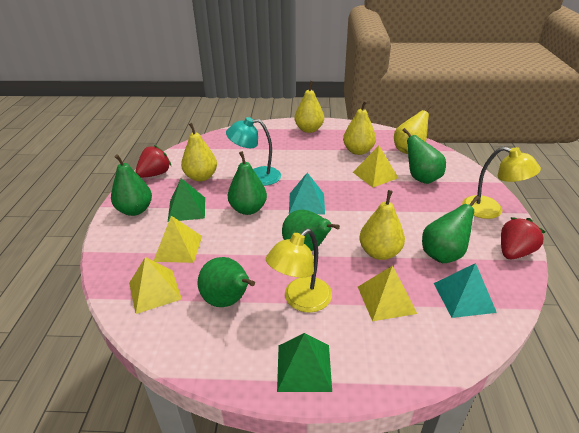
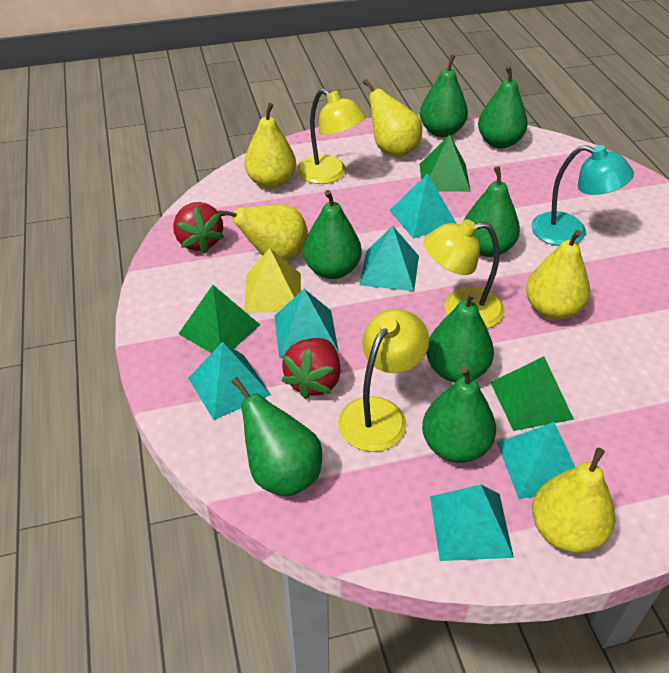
green pear: [111,154,152,216] [198,257,255,307] [228,151,267,215] [282,210,340,251] [402,128,446,184] [422,196,480,263] = 6 -> [231,377,322,497] [303,190,362,279] [420,55,468,137] [422,366,496,463] [426,291,494,382] [464,166,520,257] [478,66,528,149] = 7
green pyramid: [168,178,205,222] [277,333,332,392] = 2 -> [178,285,260,353] [420,135,471,192] [490,356,574,431] = 3
turquoise pyramid: [289,172,325,214] [434,263,497,318] = 2 -> [188,342,271,420] [275,289,339,358] [359,226,419,291] [390,174,457,239] [430,484,514,561] [497,422,575,499] = 6
yellow lamp: [266,229,332,312] [462,147,541,219] = 2 -> [297,89,366,184] [338,309,429,452] [423,219,505,328] = 3
yellow pyramid: [129,257,182,314] [154,216,202,263] [353,146,398,187] [358,265,417,321] = 4 -> [244,248,301,313] = 1

